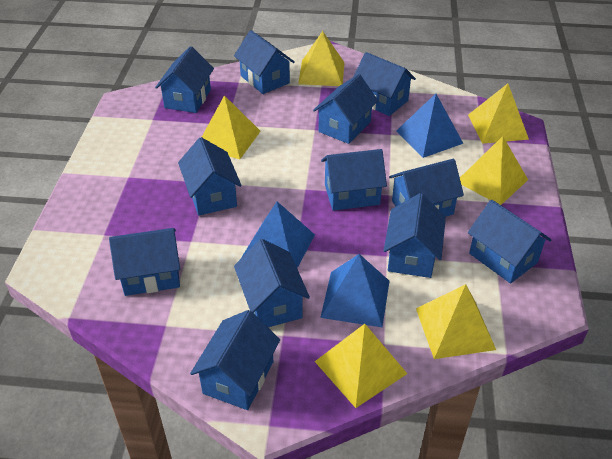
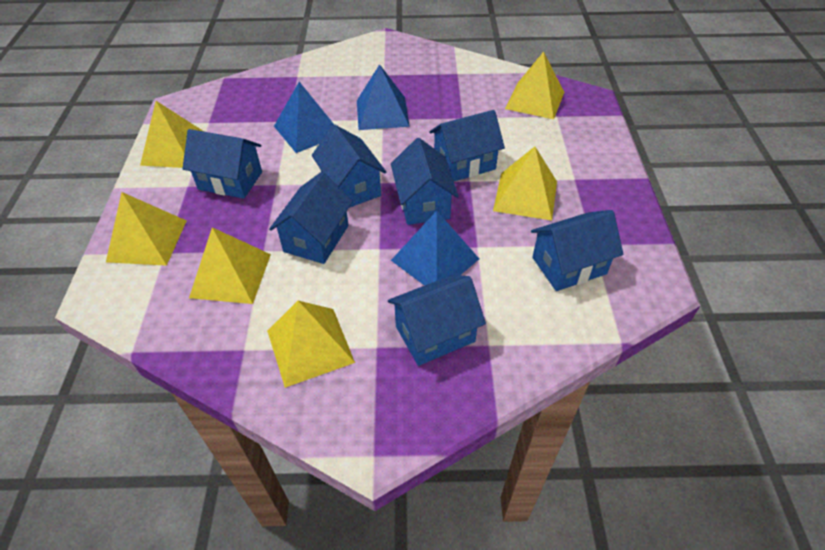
blue house: [109,228,180,296] [155,46,214,113] [178,137,242,215] [190,310,280,410] [234,30,295,94] [234,239,310,327] [313,74,378,144] [321,149,387,211] [353,52,416,116] [383,193,446,278] [389,159,464,217] [468,200,552,283] = 12 -> [182,129,262,199] [269,172,353,264] [312,125,386,208] [388,275,486,366] [391,138,459,225] [429,110,505,181] [531,210,623,291] = 7

